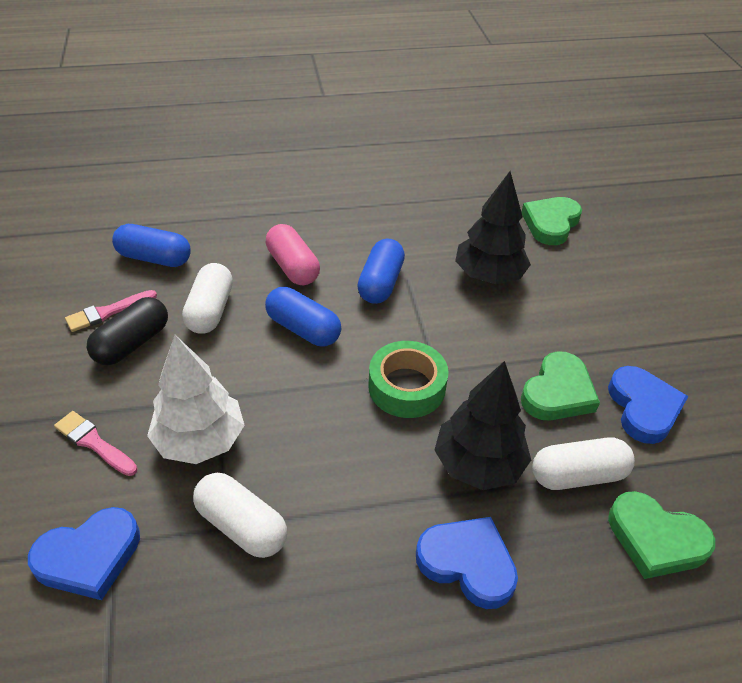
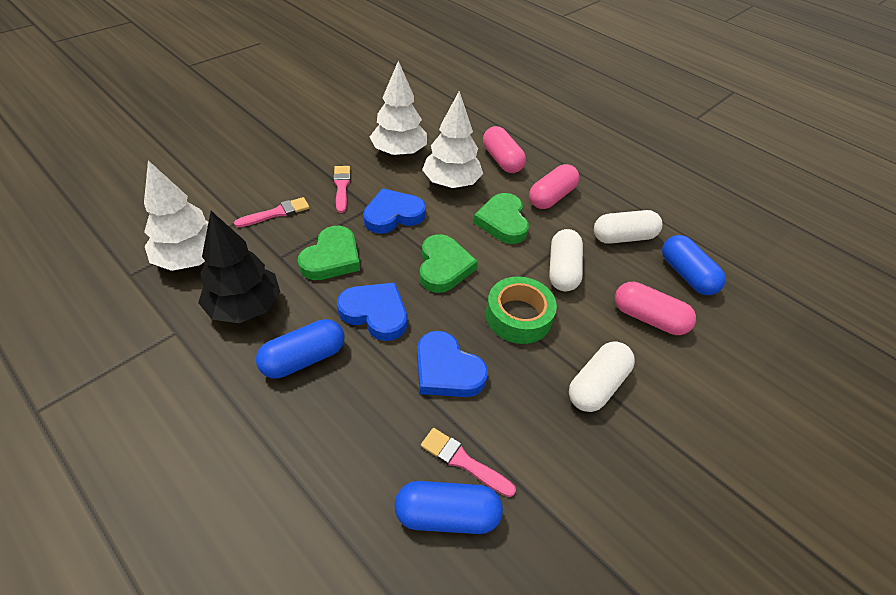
black capsule: [86,297,168,365] = 1 -> none = 0
black tree: [435,361,531,490] [455,171,531,284] = 2 -> [198,211,280,323] = 1
pink brush: [54,411,138,476] [65,290,157,332] = 2 -> [234,197,310,228] [333,166,351,213] [421,428,516,497] = 3
pink capsule: [266,224,320,285] = 1 -> [483,126,526,173] [529,164,579,209] [615,282,696,335] = 3
white tree: [147,335,245,464] = 1 -> [144,160,208,271] [370,61,427,157] [422,91,483,188] = 3

